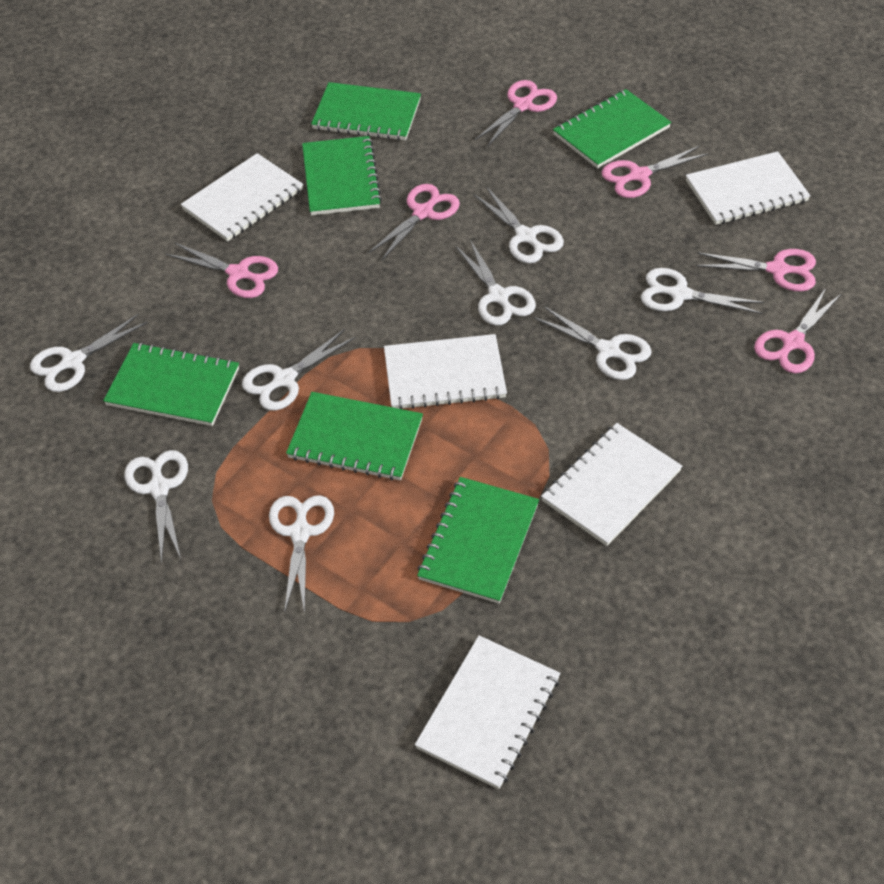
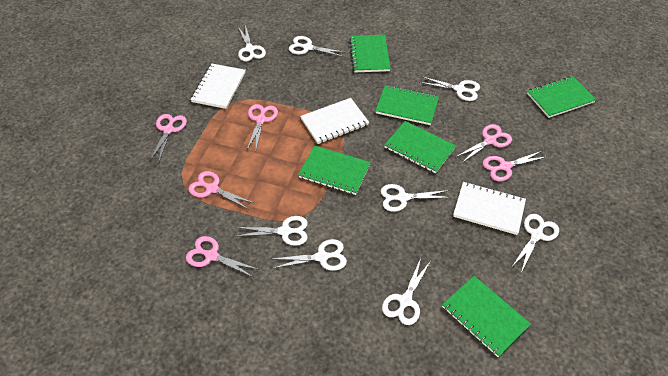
white notebook: [181,153,303,242] [384,334,507,409] [415,635,561,789] [541,423,682,546] [686,151,810,225] = 5 -> [190,63,246,109] [300,98,369,144] [453,182,526,235] = 3

